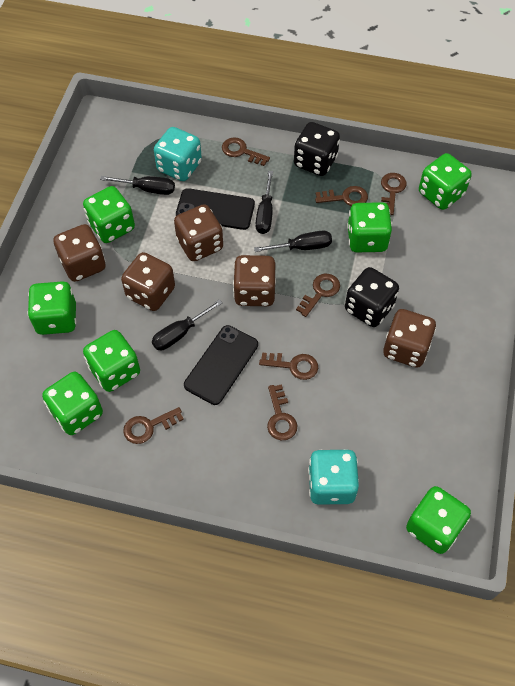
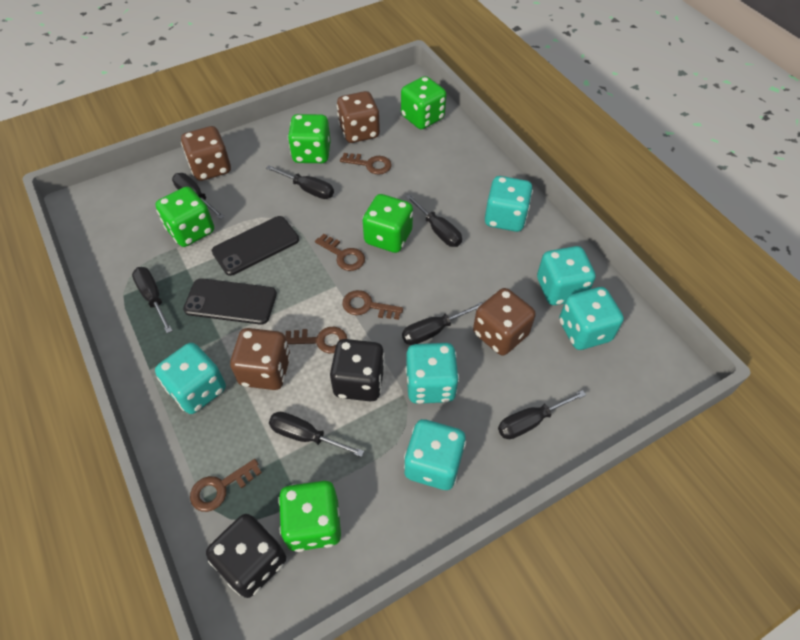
black screwdriver: [100,176,175,195] [152,299,223,350] [254,231,332,252] [256,171,273,234] = 4 -> [132,267,173,333] [172,173,225,219] [266,165,334,199] [269,412,364,457] [402,302,483,345] [405,194,462,247] [498,390,586,439] = 7
brown dice: [53,224,106,282] [121,252,175,311] [174,204,223,261] [233,255,276,306] [383,309,436,368] = 5 -> [181,126,231,181] [230,328,291,390] [337,91,380,143] [473,288,536,355] = 4
brown key: [123,407,184,444] [222,137,270,166] [259,353,318,380] [267,384,298,440] [296,274,340,317] [315,186,368,206] [381,173,407,215] = 7 -> [190,459,262,512] [285,327,347,353] [315,234,365,271] [340,153,392,175] [342,290,403,320] = 5
green dice: [27,281,77,335] [42,372,103,435] [83,186,135,243] [83,330,140,392] [347,202,392,252] [406,486,471,554] [419,153,472,210] = 7 -> [156,186,214,247] [278,481,341,552] [288,114,331,163] [363,194,413,253] [401,76,446,129] = 5
turquoise dice: [154,127,202,181] [308,449,359,505] = 2 -> [155,343,226,414] [404,419,466,490] [405,343,459,404] [485,176,533,232] [537,246,595,305] [559,287,624,350] = 6

